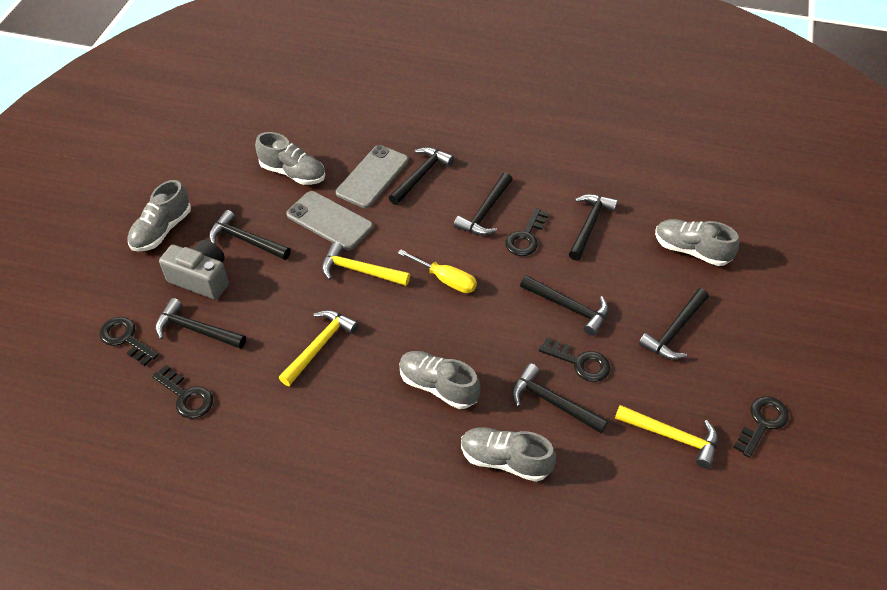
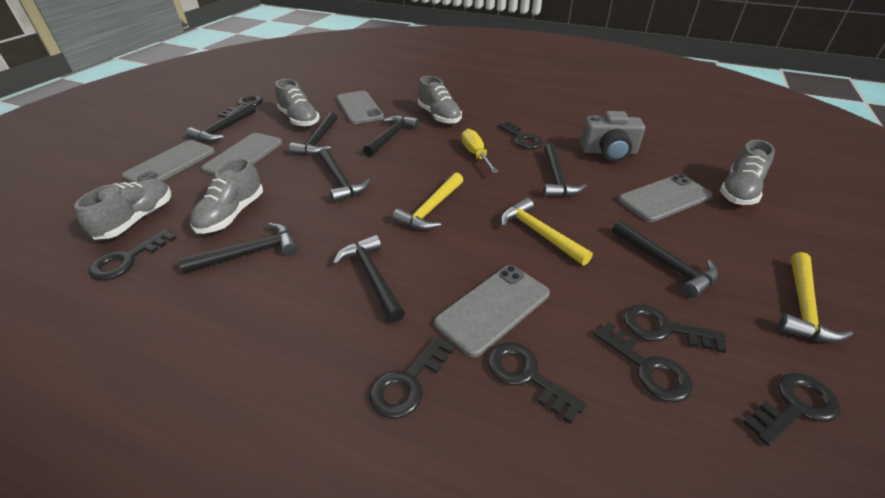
black key: [100,317,158,366] [152,365,213,419] [505,208,549,256] [539,337,610,382] [733,396,789,458] = 5 -> [89,229,176,280] [218,95,263,118] [369,335,455,419] [488,342,586,424] [498,121,543,149] [593,322,693,403] [623,304,727,353] [742,373,840,446] = 8
grey phone: [286,191,373,250] [336,145,409,208] = 2 -> [122,140,215,183] [201,133,282,176] [336,91,384,124] [434,265,550,357] [618,174,713,222] = 5

